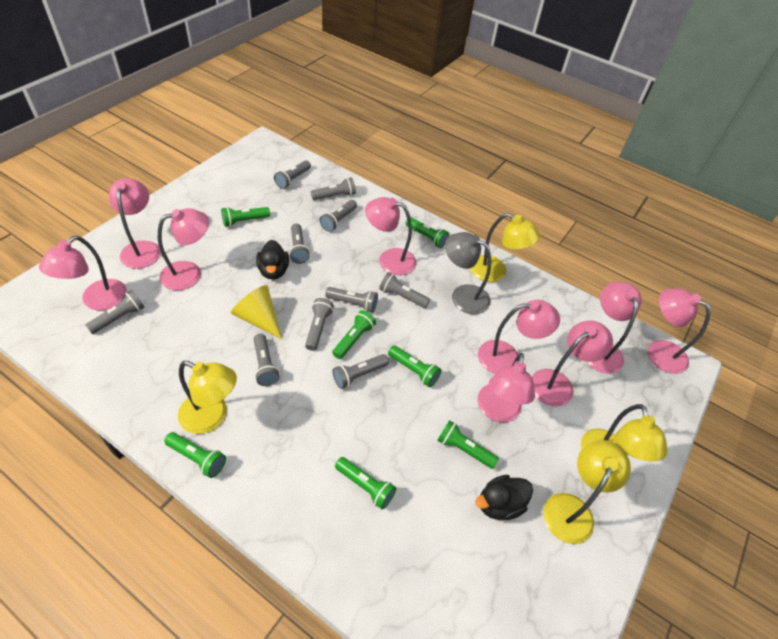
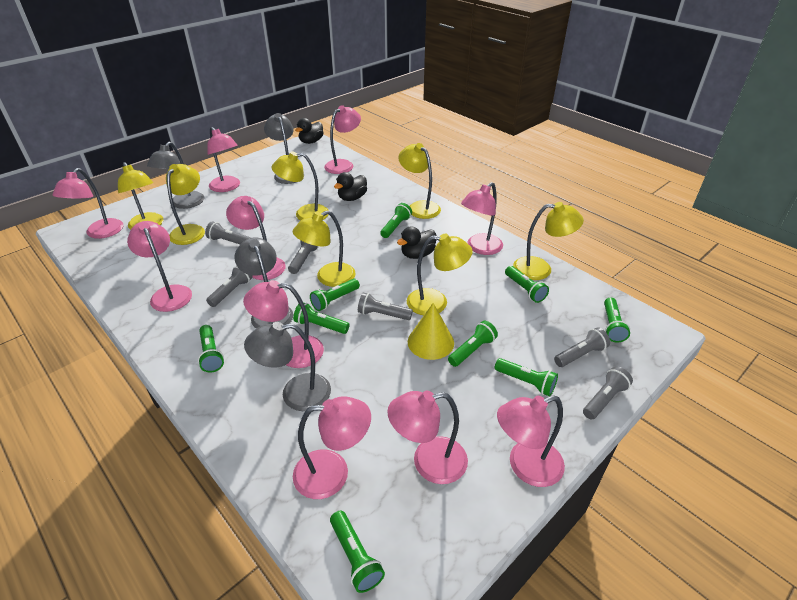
black duck: [256,240,289,279] [475,475,533,520] = 2 -> [295,118,324,144] [334,172,367,201] [397,226,437,259] = 3
green flashlight: [164,432,226,478] [221,207,270,227] [332,310,376,359] [335,457,397,509] [388,345,441,387] [406,217,449,248] [437,420,499,469] = 7 -> [198,325,224,372] [293,302,349,334] [310,279,360,311] [330,511,385,593] [380,203,412,238] [448,321,498,367] [495,358,558,396] [505,266,549,303] [604,298,630,343] = 9
grey flashlight: [85,290,144,334] [254,334,279,386] [274,160,311,189] [289,223,310,264] [305,298,334,351] [311,177,356,200] [320,200,357,232] [325,287,378,312] [332,354,389,389] [379,272,430,308] = 10 -> [205,221,251,244] [206,266,253,307] [288,240,319,274] [358,293,413,320] [554,327,610,367] [583,366,633,419] = 6
grey lamp: [445,232,491,314] = 1 -> [147,142,205,209] [234,237,293,328] [244,322,331,411] [264,113,296,184] = 4
pink lamp: [39,236,127,310] [109,178,161,269] [158,208,209,290] [365,197,416,275] [477,353,535,422] [478,300,560,374] [532,320,613,406] [587,282,641,374] [648,288,711,374] = 9 -> [52,168,124,239] [127,221,192,312] [207,127,240,192] [226,196,286,280] [243,280,324,368] [293,396,371,499] [324,105,361,174] [387,391,468,484] [461,182,503,255] [497,395,565,487] = 10
yellow lamp: [178,361,237,434] [470,213,540,282] [543,440,631,544] [581,404,668,462] = 4 -> [118,162,164,230] [166,164,205,245] [272,151,329,221] [292,210,356,287] [398,143,441,219] [407,233,473,315] [513,202,584,280] = 7

